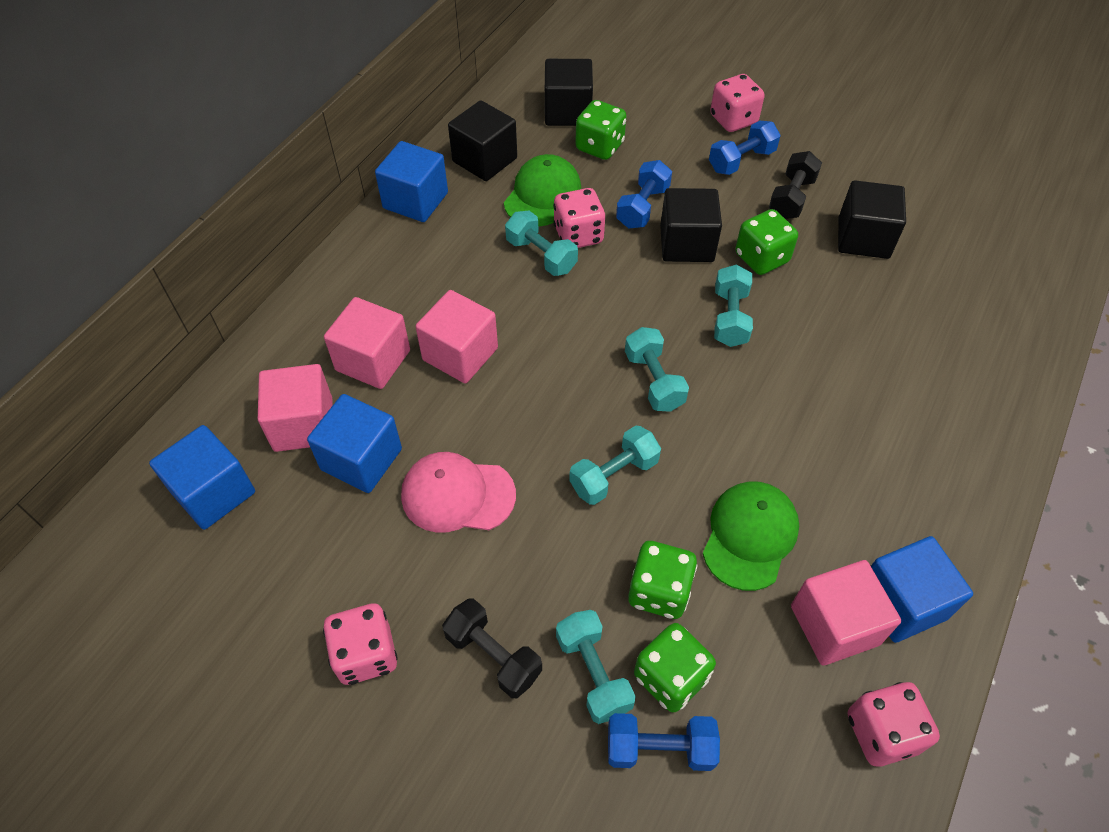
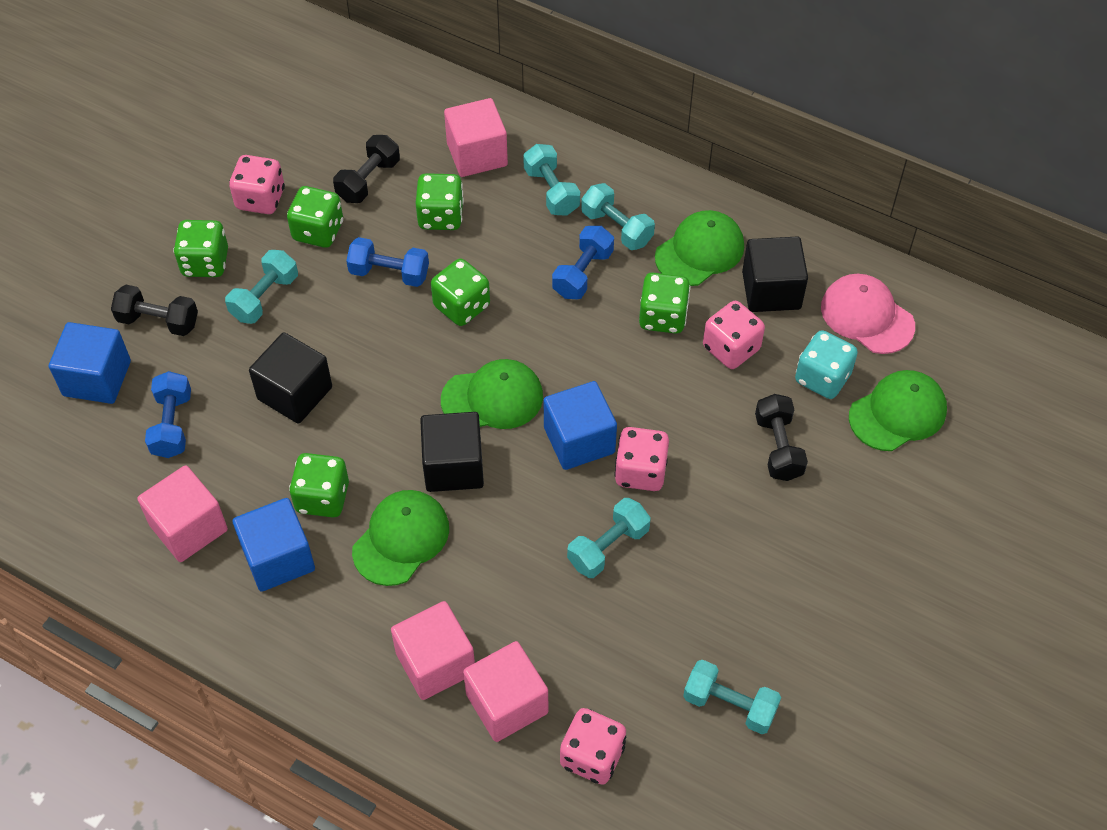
black cube: [448,100,517,181] [545,59,593,126] [660,188,722,262] [838,180,906,259] = 4 -> [249,332,332,424] [420,412,484,492] [742,237,808,312] = 3
black dumbbell: [442,599,542,698] [769,151,822,219] = 2 -> [111,285,198,336] [333,135,400,203] [755,394,808,481] = 3
blue cube: [149,425,255,530] [307,394,402,493] [375,141,448,222] [871,536,973,643] = 4 -> [49,322,131,404] [233,498,315,592] [544,381,617,470] = 3
green cap: [504,154,581,227] [703,481,799,591] = 2 -> [352,490,449,586] [441,359,543,429] [655,210,744,286] [849,370,947,451] = 4
green dice: [575,100,627,160] [628,541,697,619] [634,623,716,712] [735,209,798,275] = 4 -> [173,220,228,277] [287,186,343,248] [289,453,349,517] [416,173,464,230] [431,259,490,326] [639,273,690,334] = 6
turquoise dice: none = 0 -> [795,330,858,399] = 1

